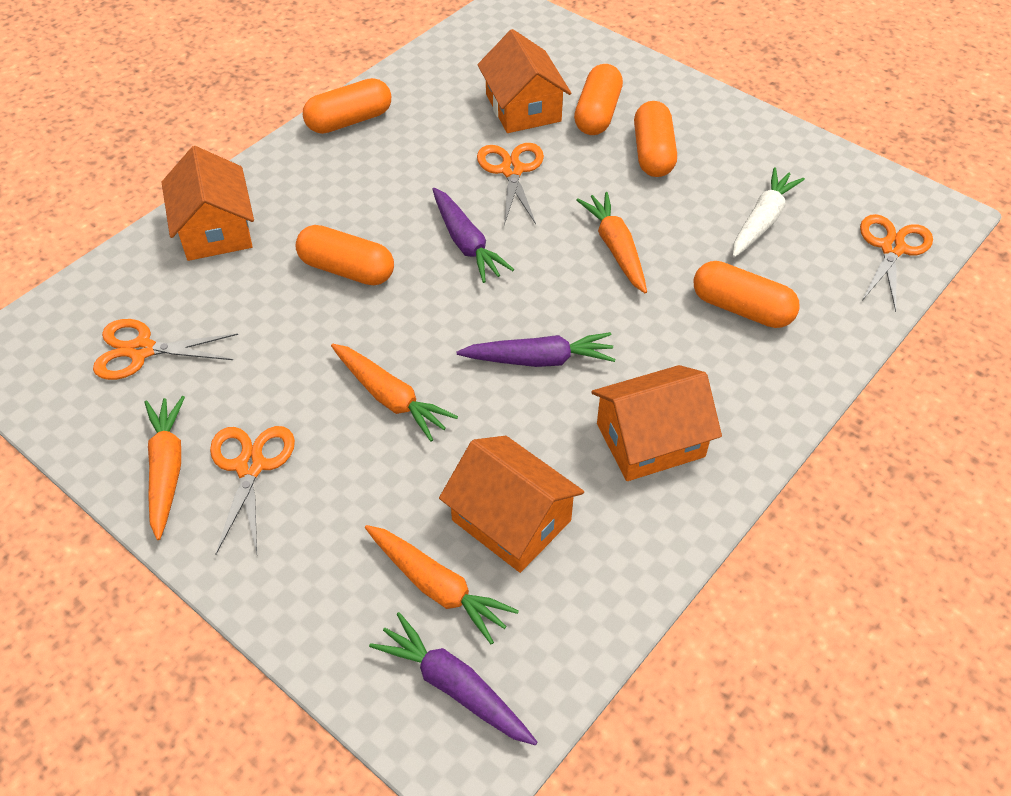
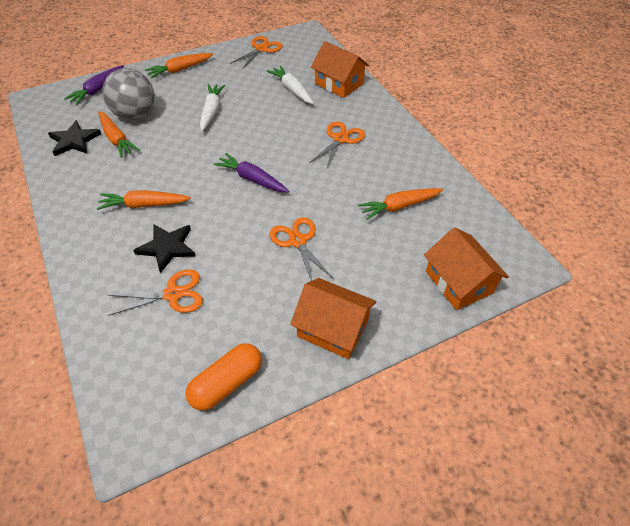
black star: none = 0 -> [48,120,101,156] [133,224,196,273] = 2
grey ball: none = 0 -> [102,68,155,120] = 1
orange capsule: [296,225,394,285] [303,78,391,134] [574,64,623,135] [634,101,677,177] [693,261,800,328] = 5 -> [185,343,262,411] = 1
orange house: [161,146,254,261] [439,436,584,573] [477,29,571,133] [591,365,722,481] = 4 -> [290,278,376,359] [311,41,369,98] [424,227,509,310] = 3
purple carrot: [369,612,537,745] [432,188,514,283] [457,332,616,367] = 3 -> [64,65,124,105] [213,153,289,192] = 2
white carrot: [733,167,805,257] = 1 -> [200,84,226,131] [267,65,314,104] = 2

